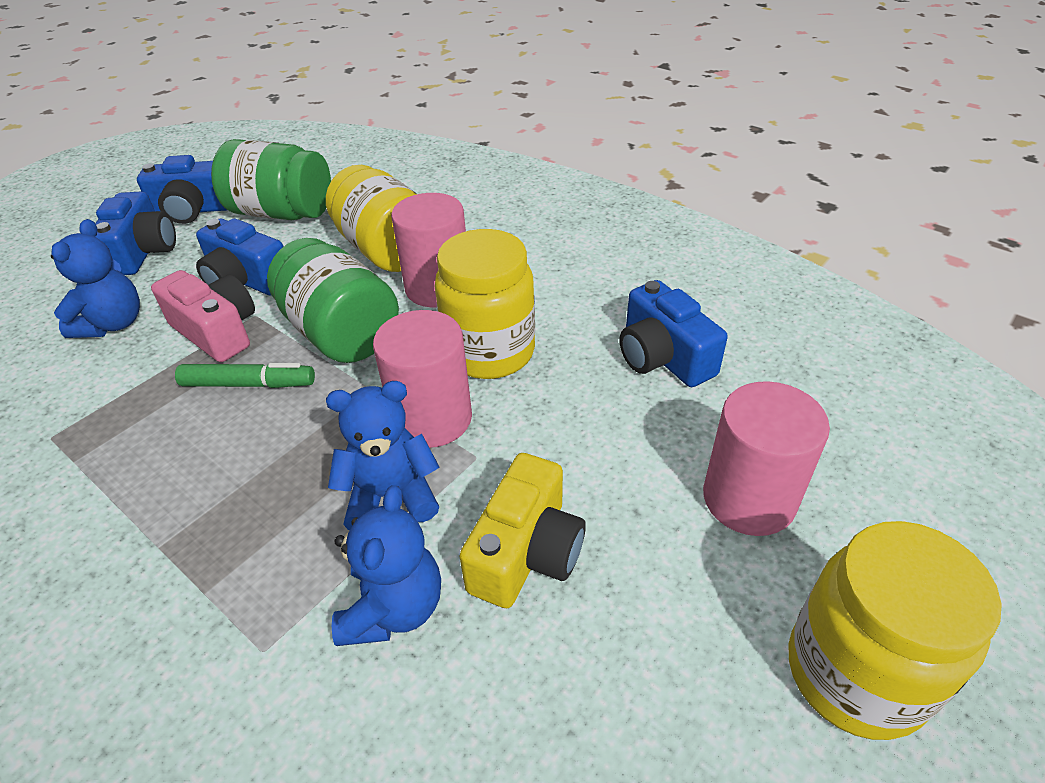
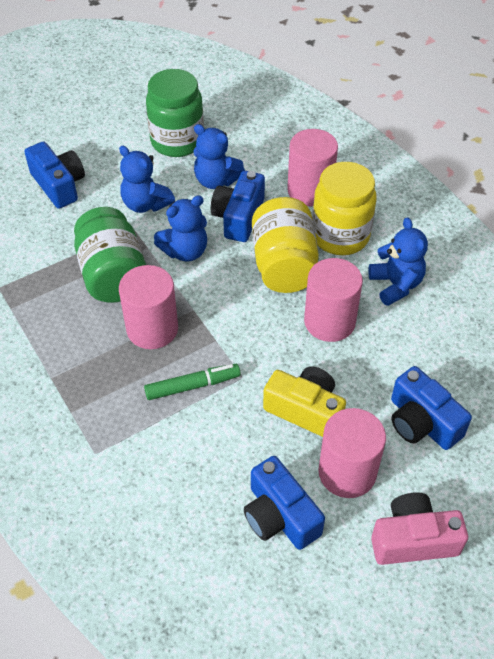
blue teddy bear: [51,219,140,338] [326,381,440,530] [332,485,441,646] = 3 -> [119,146,175,213] [154,195,207,262] [193,124,245,189] [368,217,428,306] = 4
pink cylinder: [373,310,472,448] [391,193,466,307] [703,381,830,536] = 3 -> [119,265,178,349] [287,129,338,206] [304,258,363,342] [318,408,386,498] = 4
yellow jar: [326,165,417,272] [435,229,535,379] [789,521,1001,740] = 3 -> [252,197,319,293] [312,162,377,255] = 2

